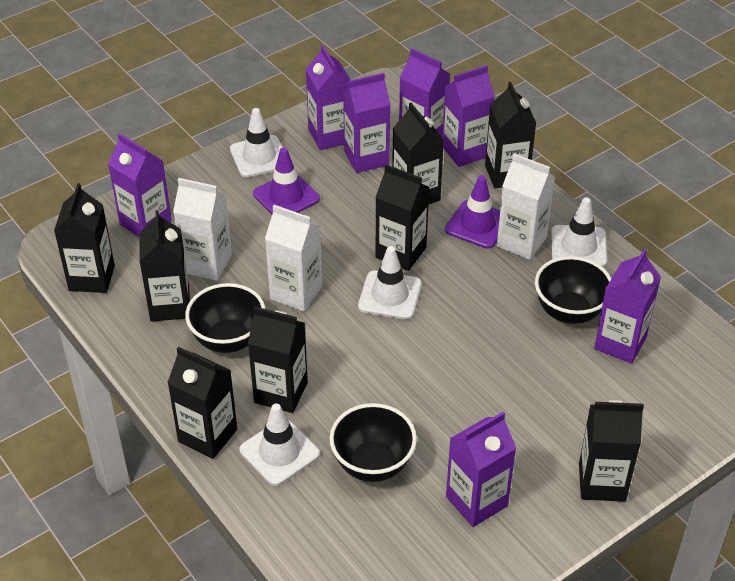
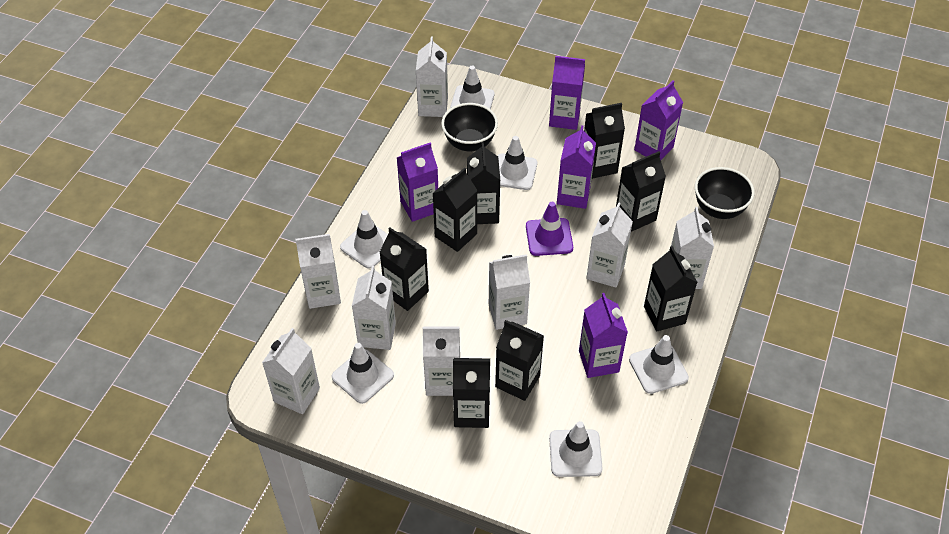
black bowl: [185,283,266,353] [330,403,417,482] [535,256,611,324] = 3 -> [441,103,498,152] [695,167,755,219] = 2
purple carton: [108,133,172,237] [306,45,351,150] [343,73,391,173] [399,48,450,137] [442,65,495,167] [446,412,516,527] [594,249,661,364] = 7 -> [396,143,438,222] [549,56,585,130] [557,125,596,209] [579,293,628,378] [634,81,683,160] = 5
purple traffic cone: [253,148,320,214] [445,175,500,249] = 2 -> [526,202,573,256] = 1
white carton: [173,178,232,281] [265,205,322,312] [497,154,555,260] = 3 -> [262,328,320,414] [295,234,341,309] [352,266,396,350] [416,37,448,117] [423,327,460,396] [489,254,530,330] [586,202,633,288] [671,207,714,289] = 8
white traffic cone: [230,108,283,177] [239,403,320,486] [358,246,422,319] [551,198,607,267] = 4 -> [332,343,394,404] [340,210,388,269] [450,66,494,109] [497,136,537,190] [549,421,603,477] [629,335,689,394] = 6

